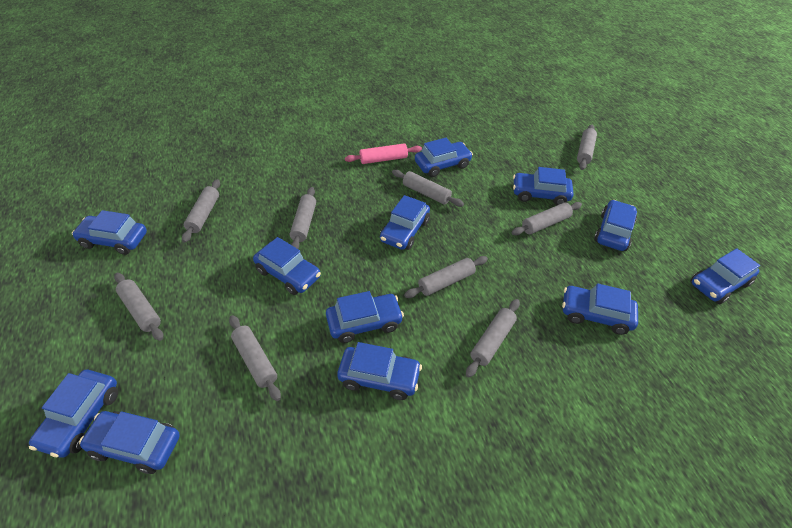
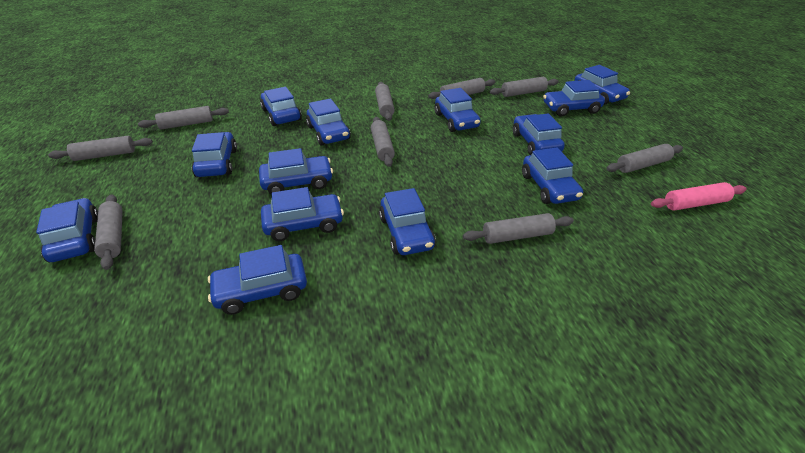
blue car: [29,370,118,458] [72,210,147,255] [79,411,180,474] [253,237,321,295] [326,291,404,343] [337,342,422,400] [380,195,430,250] [415,138,473,177] [513,167,573,205] [562,283,638,335] [594,200,637,251] [691,248,760,304] = 12 -> [36,198,98,262] [192,132,237,177] [208,245,307,315] [259,148,333,195] [260,87,302,126] [261,187,344,241] [306,99,351,146] [379,188,436,255] [435,88,481,132] [513,113,565,155] [522,148,583,204] [543,80,605,116] [574,65,630,105] = 13

